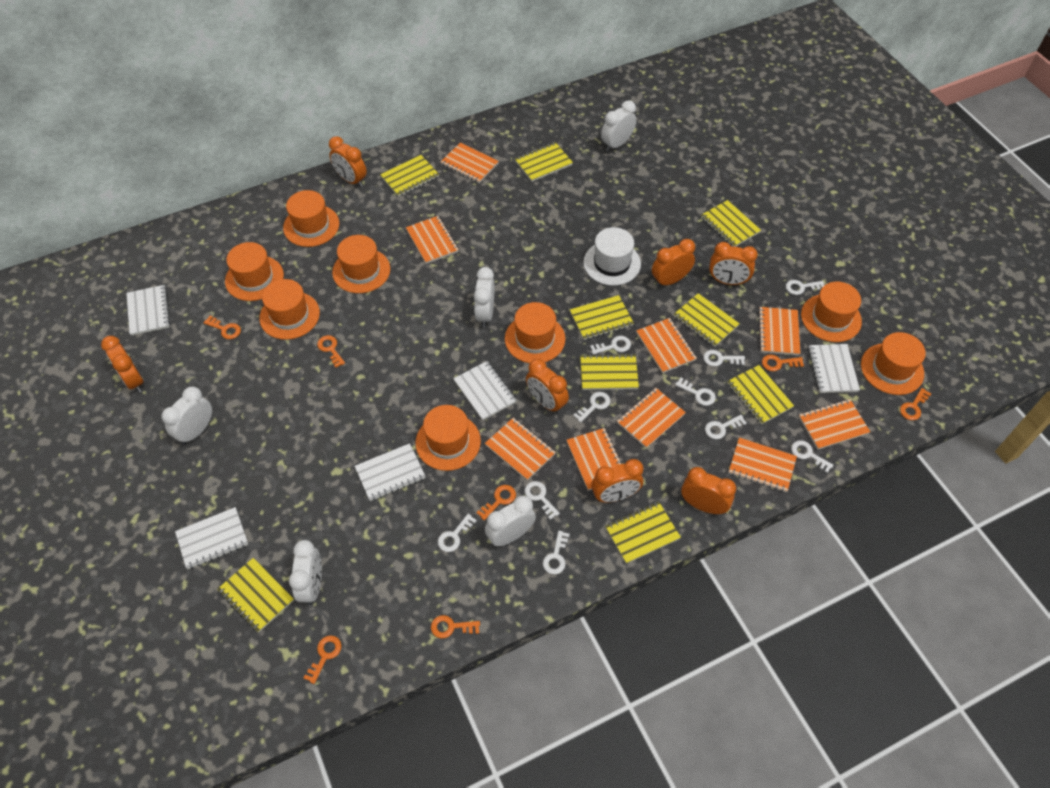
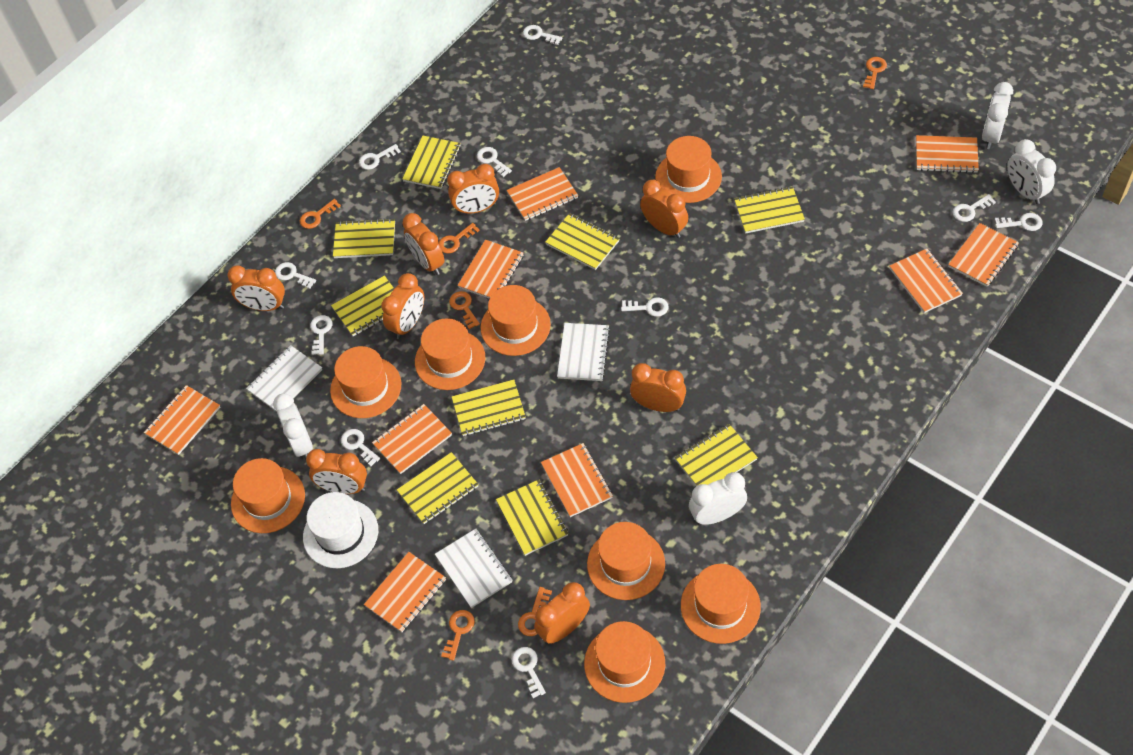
orange clock: [101,336,143,392] [329,136,367,187] [526,359,569,414] [591,459,643,503] [652,239,695,287] [681,467,736,514] [709,242,758,285] = 7 -> [227,266,285,311] [306,449,367,494] [381,273,424,339] [402,213,445,275] [447,164,499,214] [534,582,590,644] [630,363,686,412] [640,180,688,238] = 8
orange key: [204,316,241,339] [303,635,342,684] [317,335,345,368] [431,615,480,638] [476,485,516,520] [762,355,804,371] [900,388,931,420] = 7 -> [300,199,341,229] [439,223,480,254] [441,610,475,661] [449,291,480,329] [518,587,552,636] [863,57,887,89] = 6
white clock: [161,387,212,445] [289,540,322,605] [474,267,494,327] [485,496,536,546] [601,100,636,151] = 5 -> [273,394,313,460] [689,472,747,525] [982,82,1013,149] [1007,139,1056,204] = 4
white notebook: [126,285,170,336] [175,507,248,569] [355,443,426,501] [453,361,517,420] [808,344,860,393] = 5 -> [246,345,322,412] [435,529,513,608] [557,323,610,381] = 3

